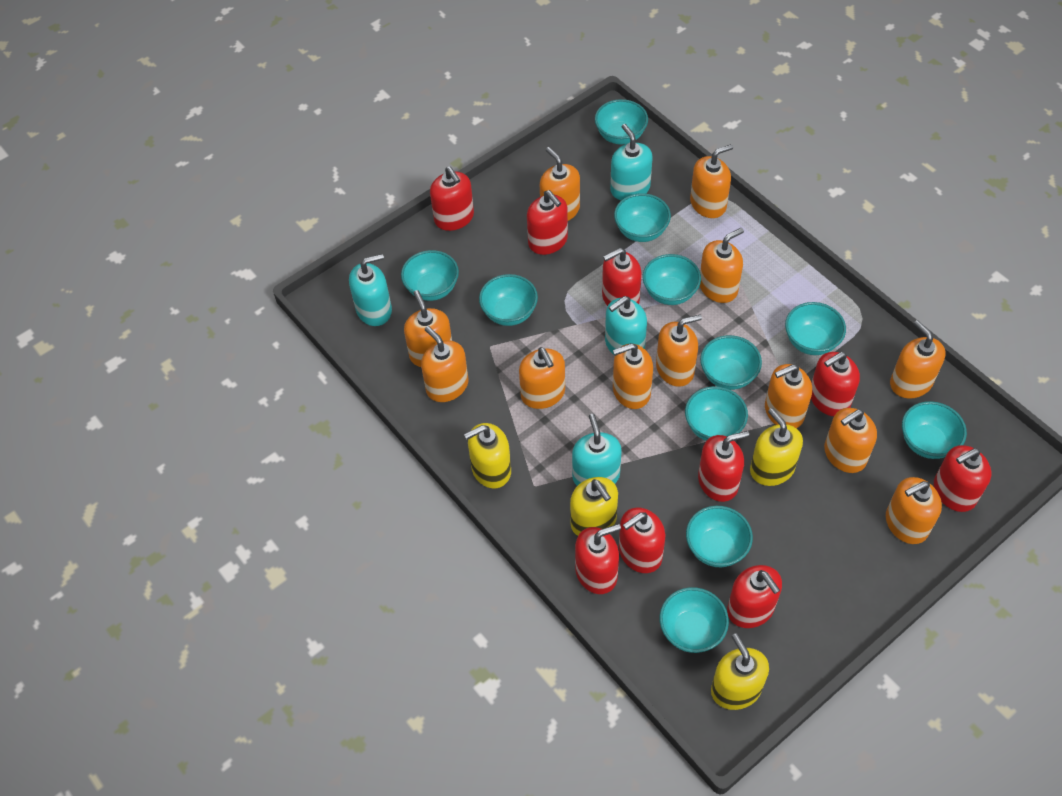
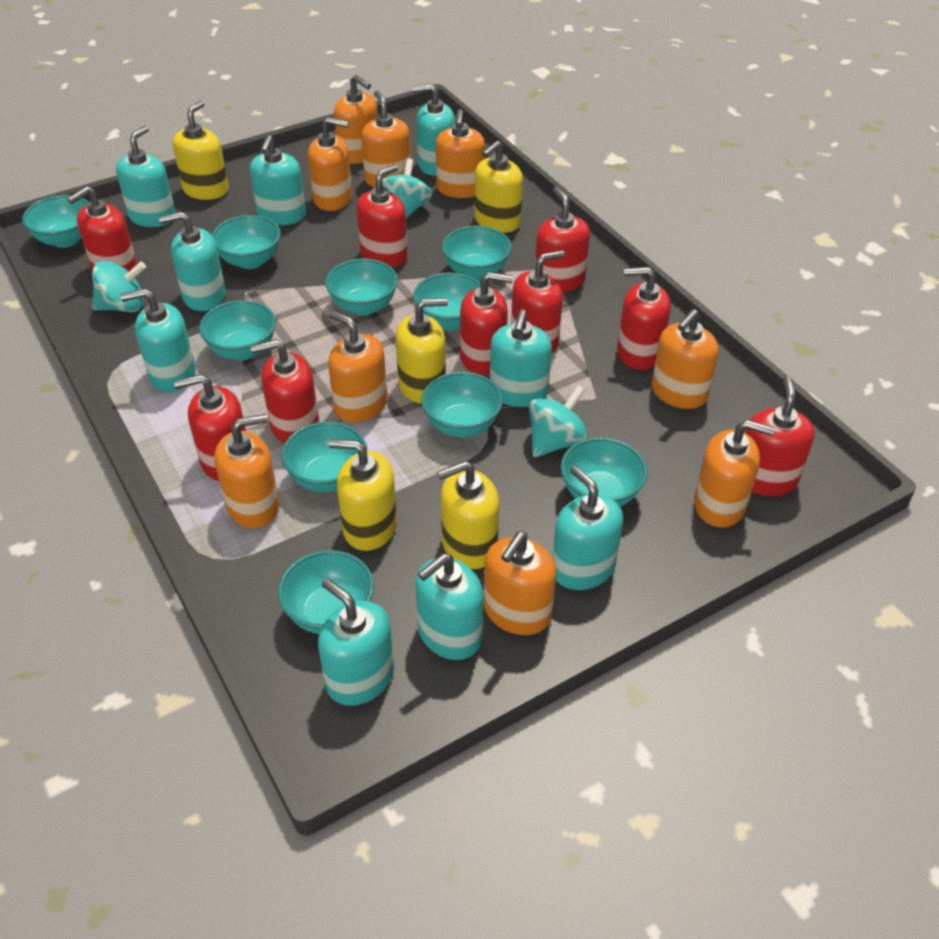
orange soap dispenser: [404,290,452,367] [421,326,468,402] [519,347,565,409] [540,147,580,221] [613,343,653,409] [656,314,702,387] [690,144,733,218] [700,228,744,303] [765,364,812,428] [824,408,877,473] [886,477,942,544] [890,320,945,399] = 12 -> [214,414,280,528] [308,117,352,211] [328,311,387,423] [334,75,378,164] [361,90,411,188] [436,109,485,198] [484,532,557,635] [652,309,719,409] [694,420,775,528] = 9
turquoise bowl: [401,250,459,301] [479,274,538,326] [595,99,648,145] [614,193,671,242] [643,254,701,305] [660,587,729,653] [685,386,748,441] [686,506,753,567] [700,335,762,390] [785,302,846,355] [902,401,967,459] = 11 -> [22,195,88,248] [199,300,276,360] [211,215,281,269] [278,550,374,634] [281,422,367,492] [325,258,398,316] [413,273,481,331] [421,372,503,437] [442,226,512,280] [561,437,647,507] = 10
turquoise soap dispenser: [349,254,392,326] [572,414,622,486] [605,296,647,356] [610,124,653,200] = 4 -> [116,126,176,227] [121,288,196,392] [159,212,226,311] [250,135,306,225] [318,578,394,706] [412,84,455,176] [415,553,483,660] [490,309,552,407] [552,466,623,590] = 9
turquoise spinning top: none = 0 -> [92,261,146,312] [382,159,432,219] [529,385,588,457] = 3
yellow soap dispenser: [464,423,511,488] [570,477,618,536] [711,633,769,710] [750,408,803,486] = 4 -> [172,101,229,200] [329,439,397,551] [395,298,448,404] [437,461,500,569] [475,140,523,233] = 5

